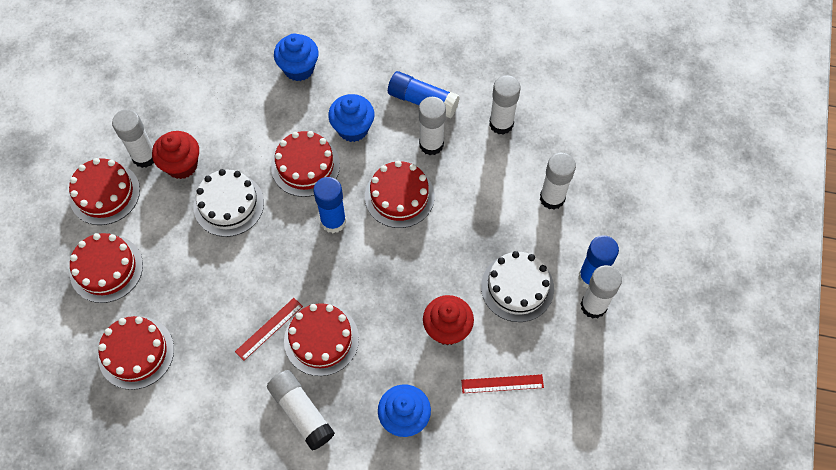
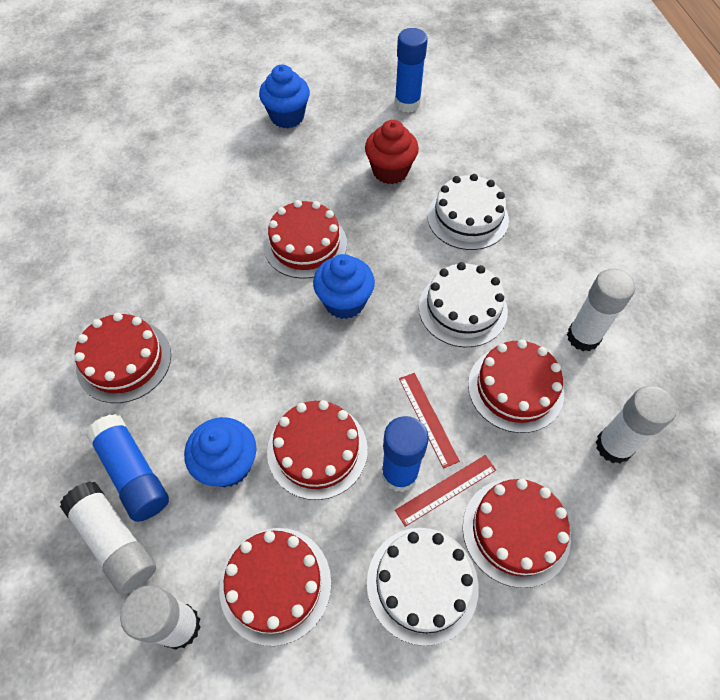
red cupcake: [152,131,199,179] [423,295,474,345] = 2 -> [365,120,419,184] = 1
white cake: [194,169,264,237] [481,251,554,322] = 2 -> [367,528,479,646] [419,262,508,348] [427,174,509,250] = 3
white glue stick: [112,109,154,168] [267,370,335,450] [419,97,446,155] [489,75,521,135] [540,153,576,210] [581,265,622,319] = 6 -> [60,481,156,595] [120,585,201,650] [567,269,635,351] [596,386,677,464] = 4

